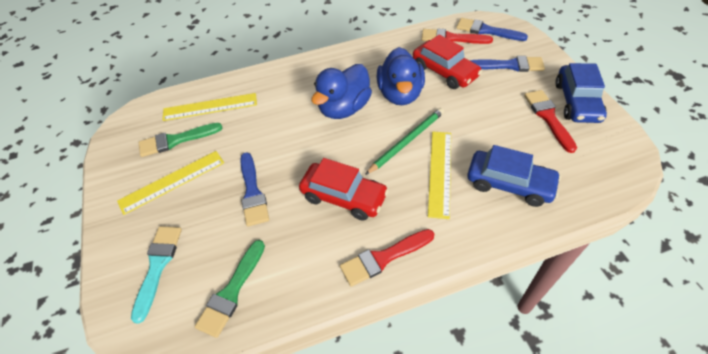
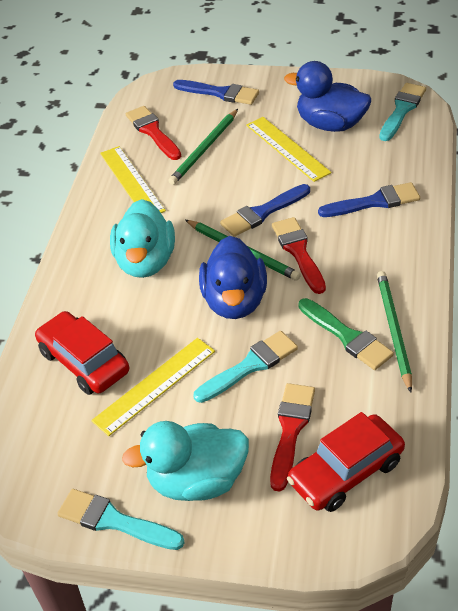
blue car: [467,145,561,207] [555,63,607,123] = 2 -> none = 0
green brush: [139,123,222,157] [195,240,265,338] = 2 -> [298,298,394,370] = 1
green pencil: [365,108,444,175] = 1 -> [168,109,238,185] [185,220,301,281] [377,271,412,393] = 3
turquoise brush: [131,226,182,324] = 1 -> [57,489,185,550] [193,331,298,403] [379,83,426,141] = 3
turquoise duck: none = 0 -> [110,199,175,278] [122,421,249,501] = 2

